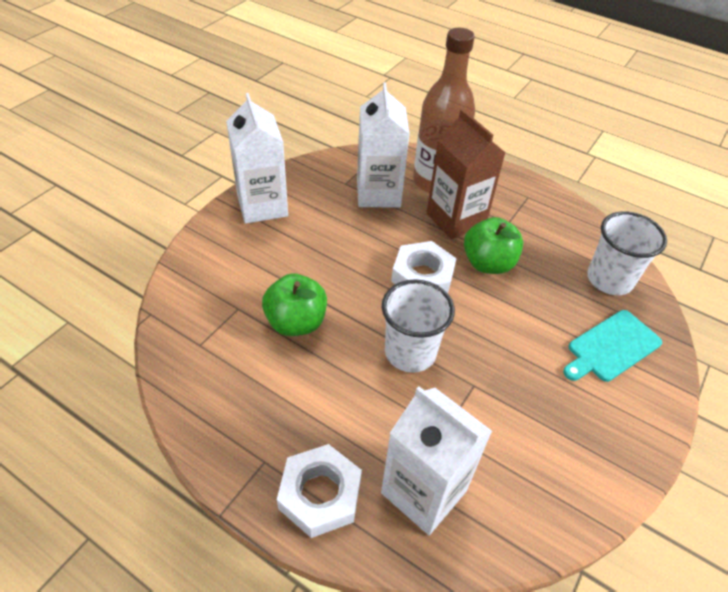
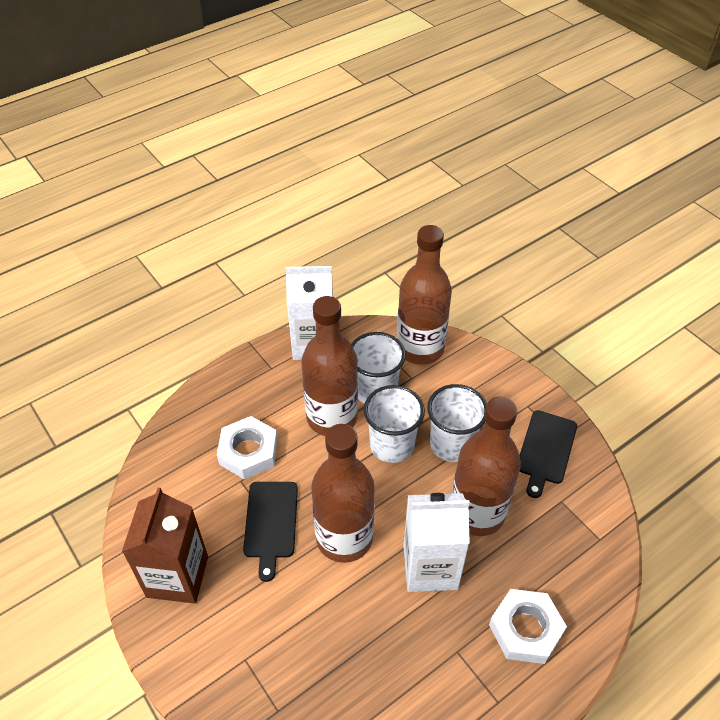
black cutting board: none = 0 -> [243,482,298,582] [519,410,577,498] = 2
brown bottle: [413,28,475,193] = 1 -> [301,296,358,436] [311,424,375,563] [397,225,452,365] [452,397,521,536] = 4
green apple: [262,273,327,336] [464,217,523,274] = 2 -> none = 0
turquoise cutting board: [563,310,662,382] = 1 -> none = 0
white carton: [226,93,288,224] [357,83,410,207] [381,386,492,535] = 3 -> [286,266,333,360] [403,493,470,592] = 2
white cup: [382,279,455,373] [587,211,667,295] = 2 -> [351,332,406,404] [364,385,425,463] [427,384,487,462] = 3

